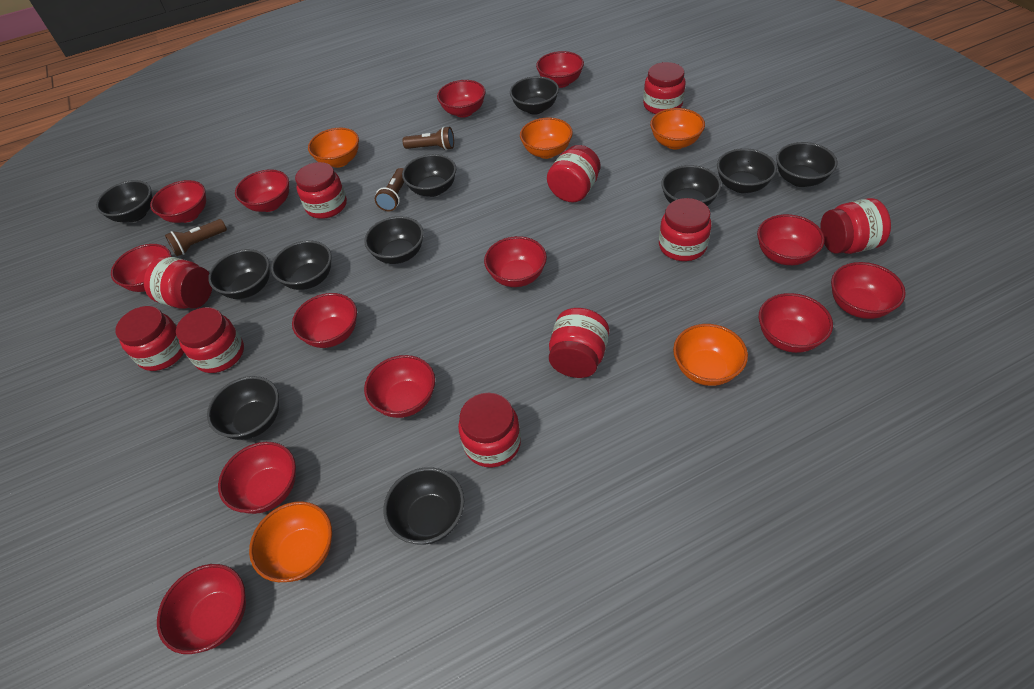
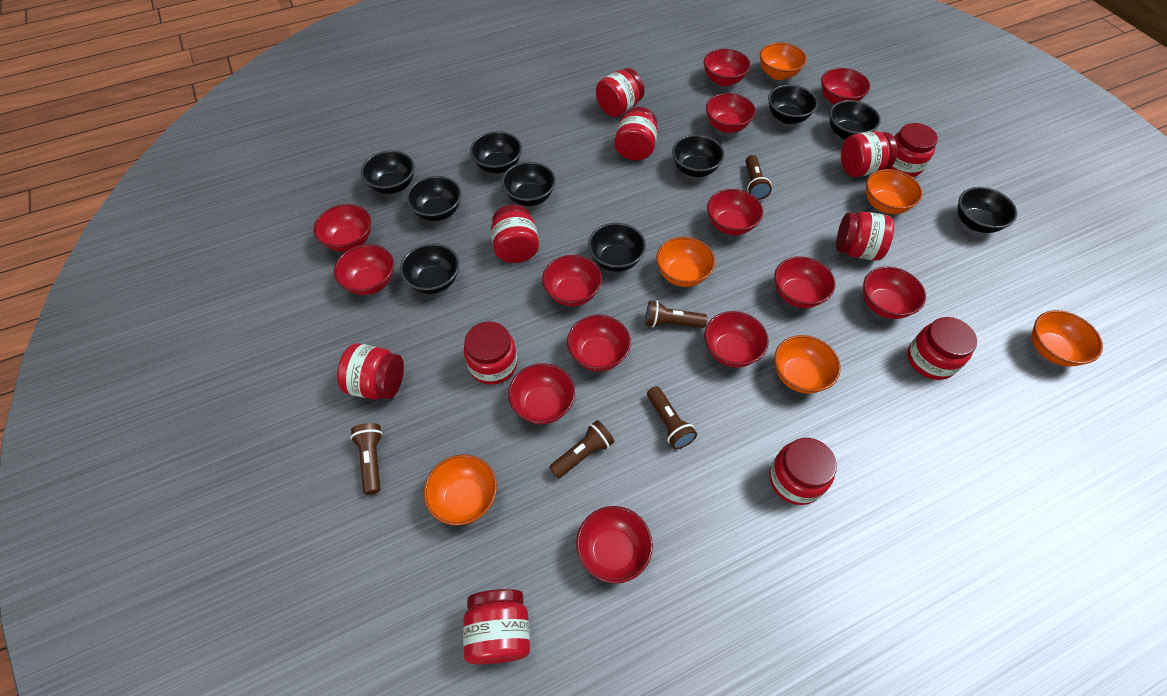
black bowl: [96,180,153,222] [207,376,279,440] [208,249,270,299] [271,241,332,290] [364,216,424,264] [383,467,464,545] [402,154,456,197] [510,76,559,115] [661,165,721,206] [717,148,777,193] [776,142,837,187] = 11 -> [361,150,415,194] [400,243,460,294] [406,176,461,221] [470,131,522,173] [502,162,556,206] [588,223,646,272] [672,135,724,177] [768,85,818,124] [829,100,881,140] [957,187,1018,233] = 10
brown flashlight: [165,219,227,256] [375,168,404,211] [403,127,454,150] = 3 -> [350,423,383,495] [549,420,615,478] [645,301,707,328] [647,386,697,449] [745,155,772,200] = 5
orange bowl: [249,501,332,582] [308,128,359,168] [520,117,573,159] [650,108,705,150] [673,324,748,386] = 5 -> [424,455,497,526] [656,237,715,287] [760,43,807,80] [774,335,841,394] [866,169,922,214] [1032,310,1103,366] = 6
red jar: [115,306,184,371] [144,256,212,309] [176,307,244,373] [295,162,347,219] [458,393,521,467] [547,145,600,202] [549,308,609,378] [643,62,686,114] [659,198,711,261] [820,198,891,254] = 10 -> [337,343,404,399] [463,589,530,664] [464,322,518,385] [491,205,539,263] [596,68,644,117] [614,107,658,161] [769,438,837,505] [836,211,894,261] [841,131,897,177] [889,123,938,177] [907,317,977,380] = 11

